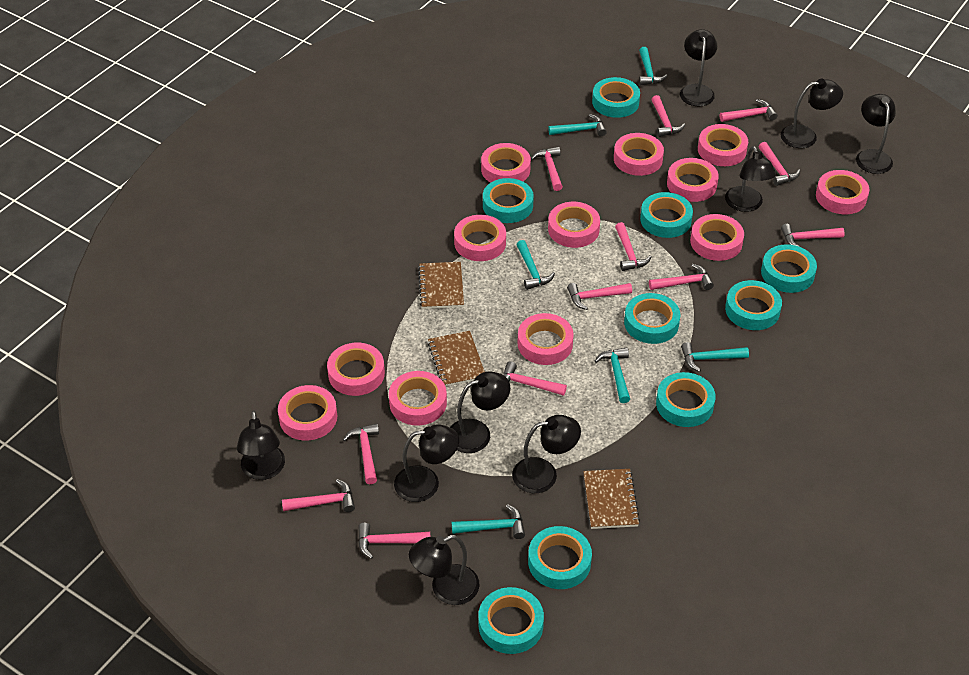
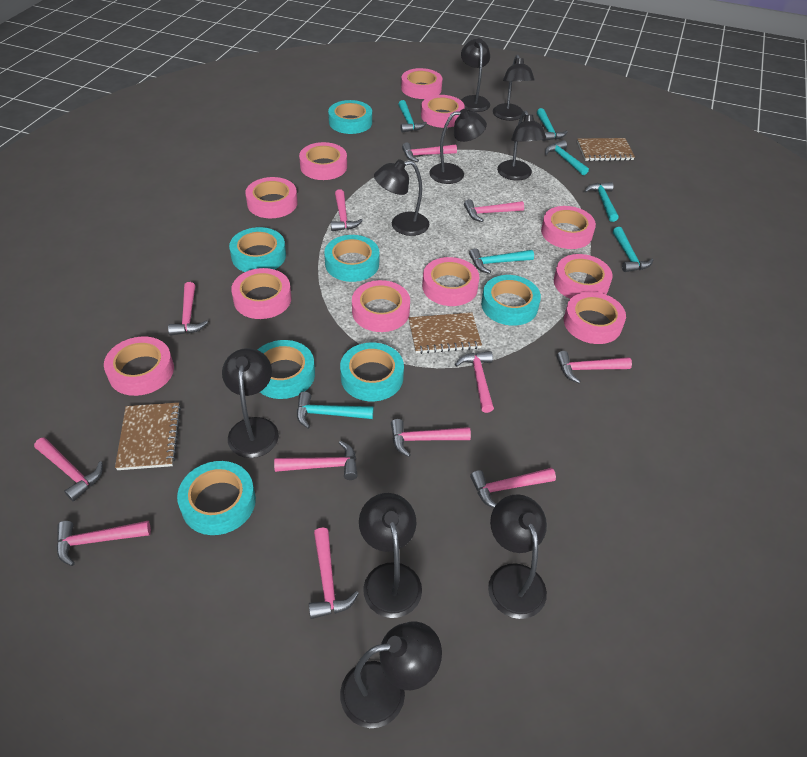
pink tape: [278,385,337,441] [327,343,385,396] [389,371,447,426] [454,215,506,261] [481,143,531,183] [518,313,574,365] [548,202,600,248] [614,133,664,176] [667,158,719,202] [690,214,744,261] [698,124,748,166] [816,170,869,214] = 12 -> [104,337,174,396] [231,268,292,319] [245,177,298,218] [299,142,347,180] [352,280,410,332] [401,68,442,99] [421,95,465,128] [422,257,480,306] [541,206,596,249] [554,254,613,299] [564,292,626,344] = 11
turquoise hammer: [452,504,525,539] [516,240,555,290] [548,114,607,136] [595,347,630,403] [639,47,667,85] [681,342,749,372] = 6 -> [297,392,373,429] [398,100,427,133] [469,248,534,274] [537,108,568,141] [545,140,589,175] [584,182,619,222] [613,227,654,272] = 7
turquoise tape: [478,587,544,654] [483,178,534,223] [528,526,592,589] [592,77,640,118] [624,293,680,344] [640,192,693,238] [656,372,716,427] [725,280,782,330] [761,244,817,293] = 9 -> [177,461,256,535] [229,227,286,272] [258,340,315,399] [324,235,379,282] [328,100,372,134] [340,343,404,401] [481,275,541,326] = 7

